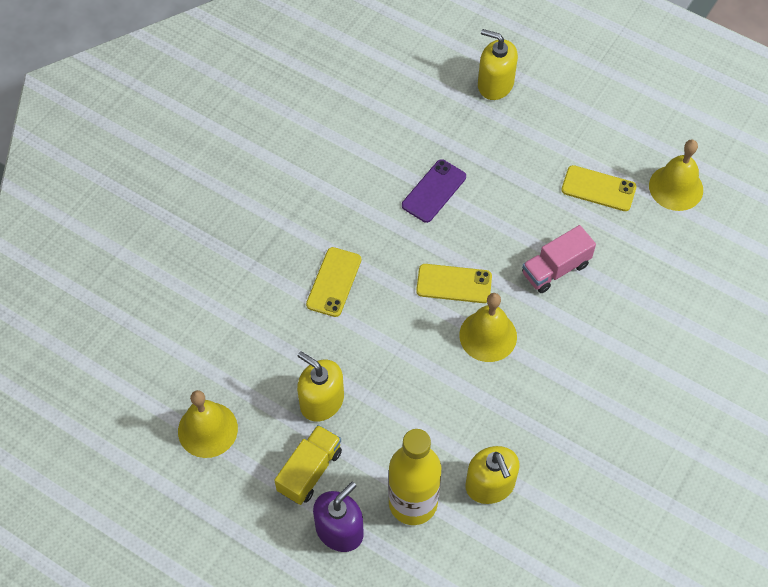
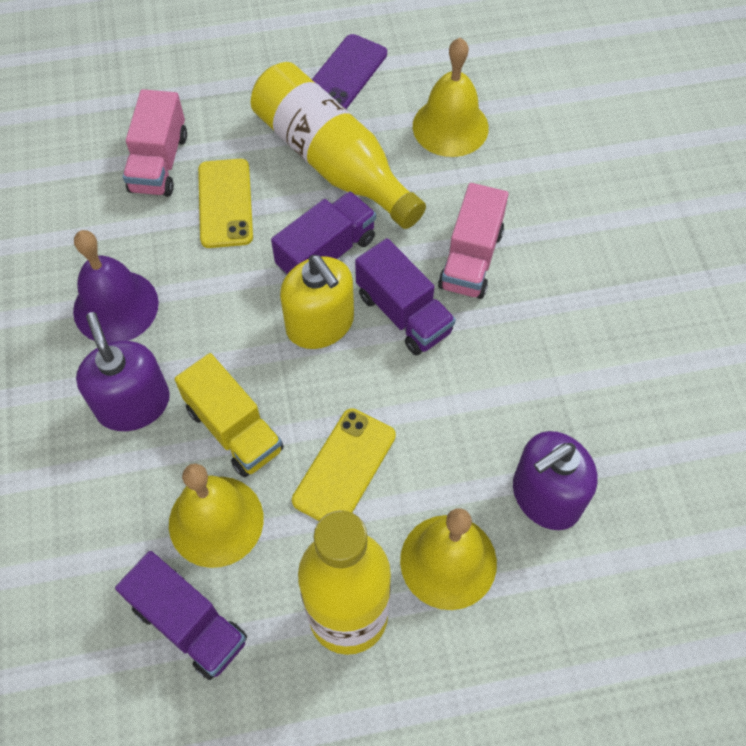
pink truck: [522,225,596,293] = 1 -> [123,89,187,197] [438,183,509,299] = 2
purple bell: none = 0 -> [73,230,159,343] = 1
purple soap dispenser: [313,482,364,552] = 1 -> [76,312,170,431] [513,431,598,530] = 2
purple truck: none = 0 -> [115,551,247,680] [271,191,376,276] [355,238,456,355] = 3
yellow bottle: [388,429,441,525] = 1 -> [251,62,426,229] [298,510,391,655] = 2
yellow phone: [306,247,361,317] [416,264,492,303] [561,165,637,211] = 3 -> [198,159,253,248] [292,408,396,521] = 2
yellow soap dispenser: [297,351,344,422] [466,446,520,504] [478,29,518,100] = 3 -> [280,255,354,349] = 1

